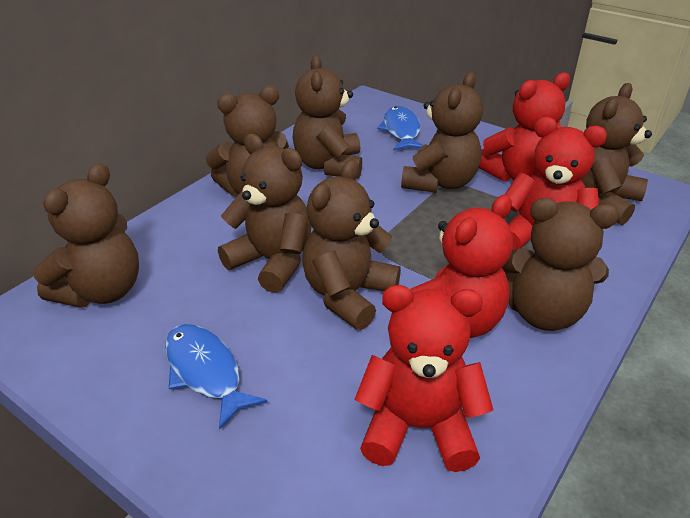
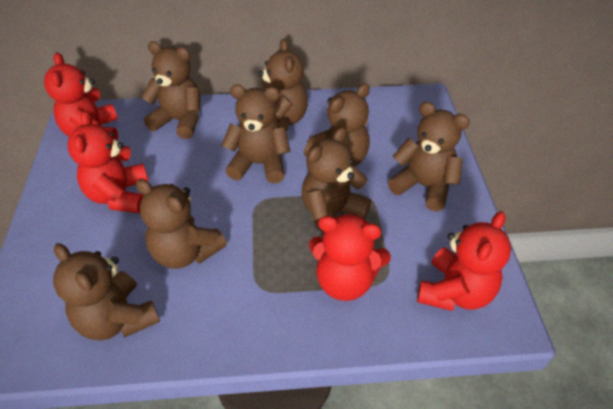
blue fish: [165,324,267,430] [377,106,423,151] = 2 -> none = 0

